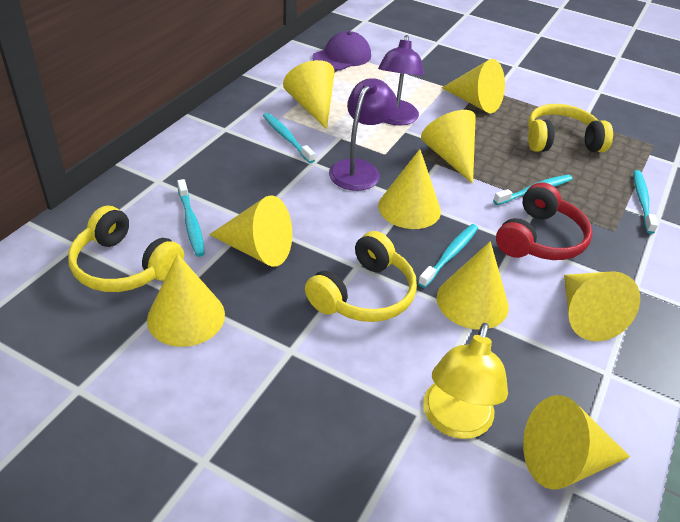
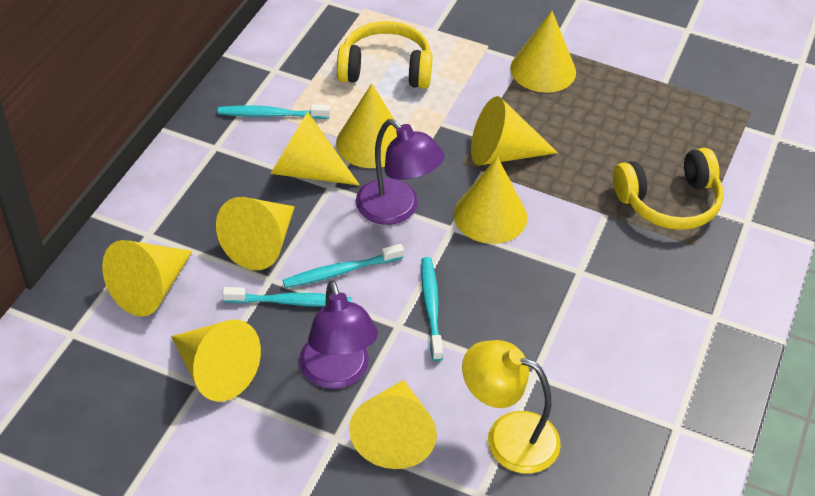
purple cap: [312,31,371,70] = 1 -> none = 0
red headphones: [496,182,593,260] = 1 -> none = 0
turquoise toothbrush: [177,179,205,257] [263,113,315,163] [418,224,478,288] [493,175,572,205] [633,170,658,234] = 5 -> [218,104,330,119] [223,287,351,307] [283,244,404,288] [421,257,443,361] = 4
yellow headphones: [68,206,184,292] [305,231,417,322] [528,104,613,152] = 3 -> [337,21,432,89] [613,148,724,230] = 2

